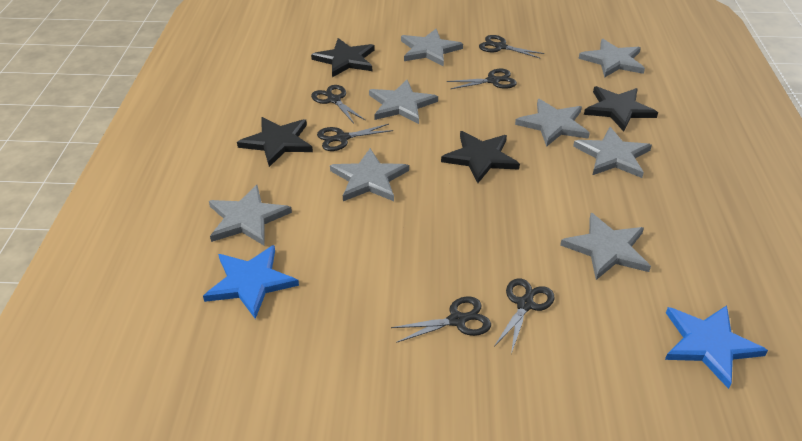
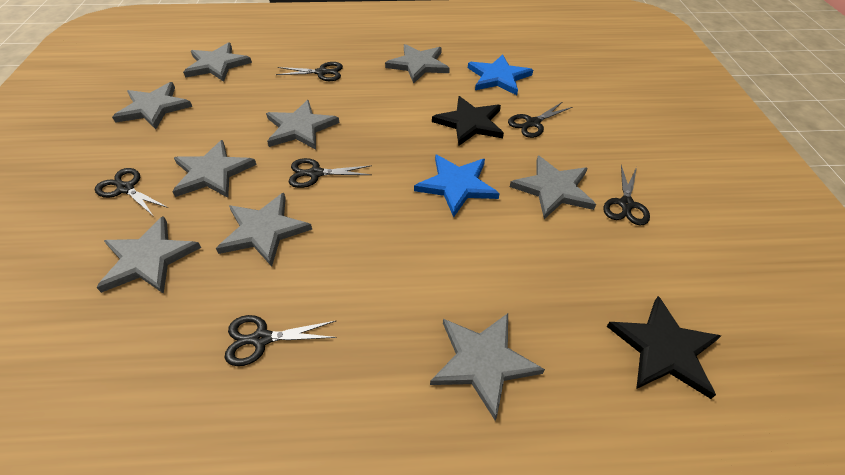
black star: [237,117,313,167] [311,38,375,77] [441,131,520,183] [584,86,658,131] = 4 -> [432,96,504,146] [607,296,721,399] = 2
grey star: [209,185,292,245] [330,148,409,201] [369,80,438,124] [401,29,463,67] [515,99,590,147] [560,213,651,280] [573,127,652,178] [578,39,645,78] = 8 -> [96,216,201,294] [112,82,192,129] [172,140,257,198] [183,42,252,82] [216,193,312,267] [266,100,340,150] [385,44,450,83] [430,313,545,421] [510,156,596,219] = 9

